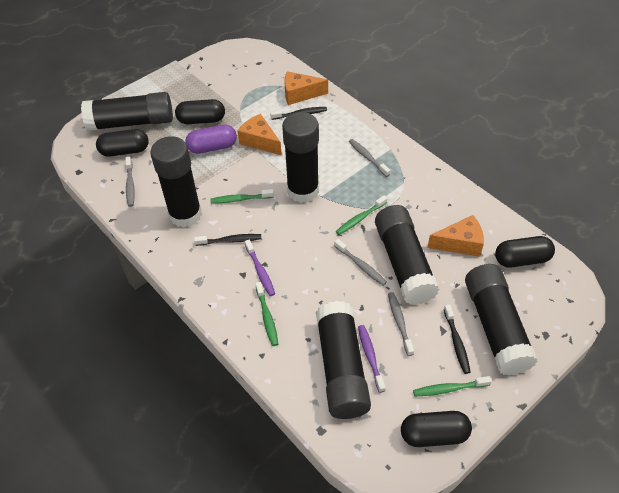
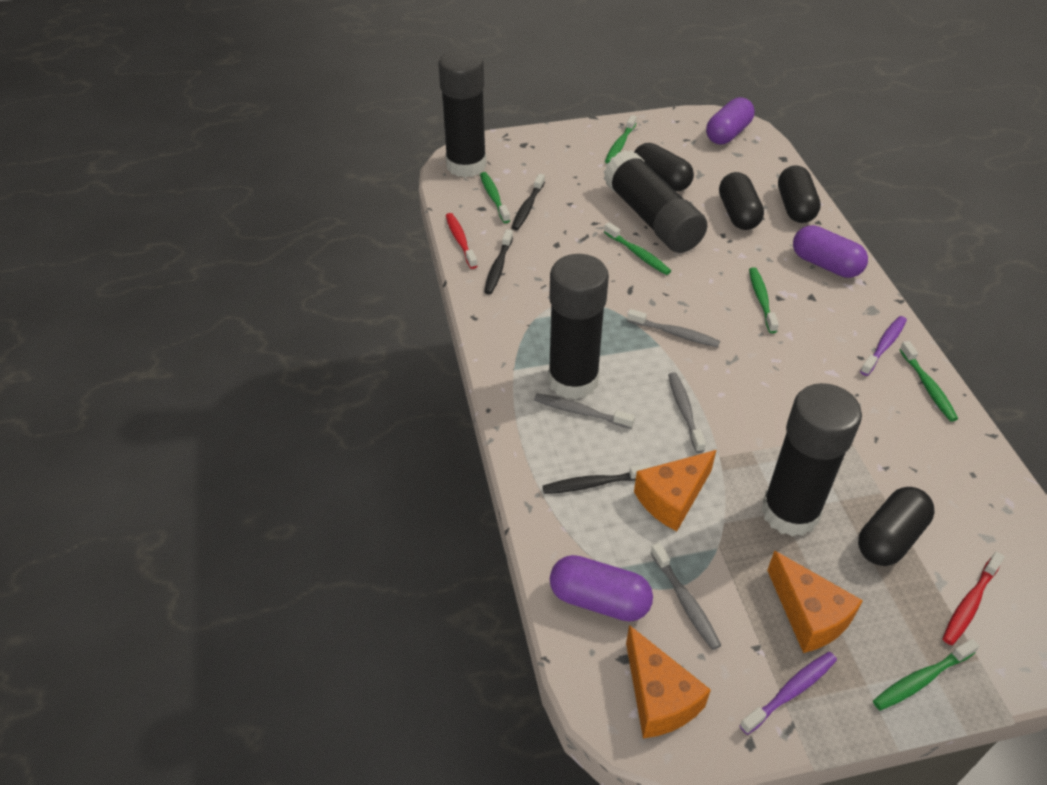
black glue stick: [81,92,173,131] [150,136,202,228] [282,112,319,203] [316,301,371,419] [375,205,440,305] [465,264,538,375] = 6 -> [438,49,487,178] [548,254,609,400] [604,150,707,253] [761,383,862,537] = 4
green toothbrush: [210,189,274,203] [255,282,278,346] [336,195,387,235] [413,376,492,396] = 4 -> [480,172,510,223] [604,222,671,275] [605,115,637,164] [749,267,779,333] [873,639,979,710] [899,341,958,422] = 6
purple capsule: [185,125,237,154] = 1 -> [550,555,653,622] [706,97,754,144] [793,225,868,278] = 3
red toothbrush: none = 0 -> [446,213,477,269] [942,552,1005,645] = 2

